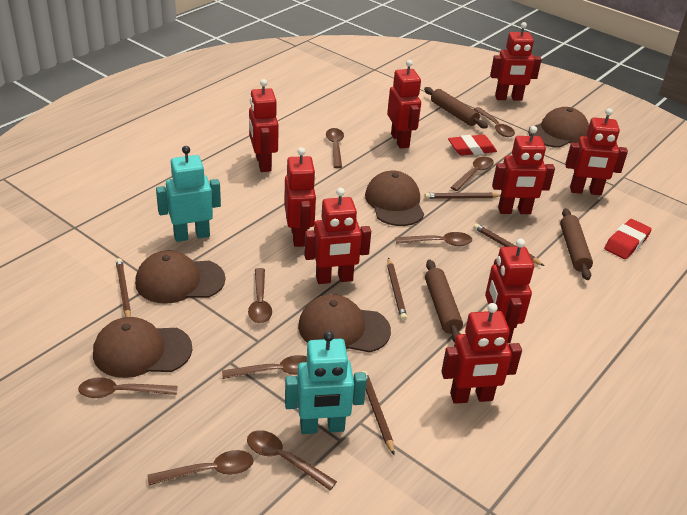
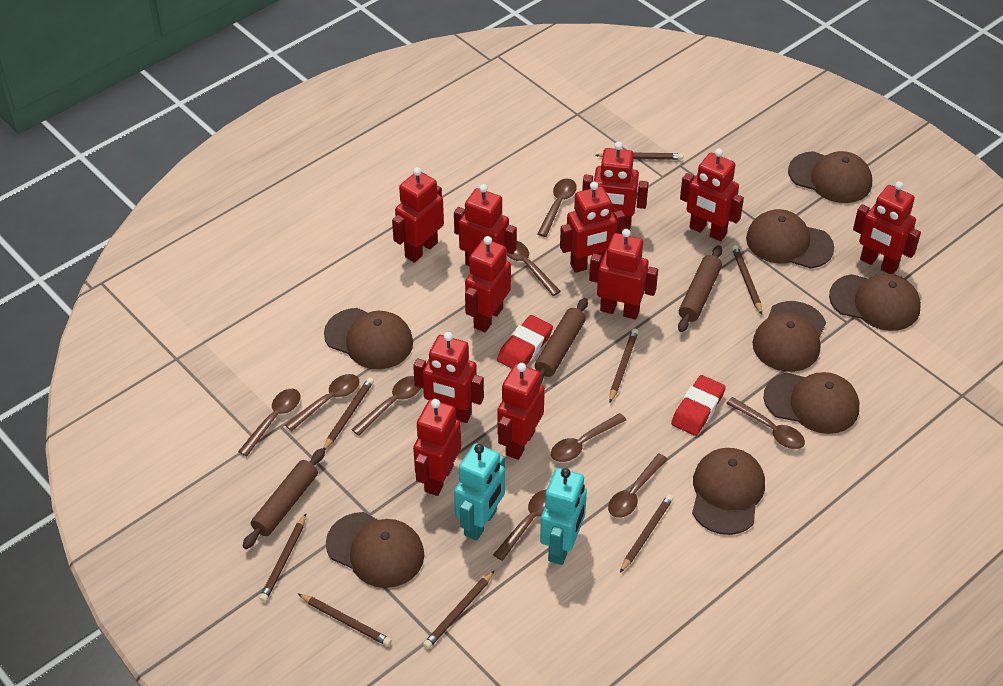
brown cap: [93,317,192,378] [135,251,225,304] [298,294,391,352] [365,171,424,226] [528,107,589,148] = 5 -> [324,308,413,369] [326,512,424,588] [692,448,765,535] [746,209,834,269] [752,301,826,372] [763,372,859,434] [788,151,872,203] [829,274,921,331] = 8
brown pencil: [116,258,131,317] [362,371,394,455] [387,258,407,321] [425,193,501,199] [473,223,544,266] = 5 -> [259,514,306,602] [298,594,392,646] [323,377,374,450] [423,570,495,649] [595,153,683,160] [609,329,638,402] [620,494,674,573] [732,245,762,315] = 8
red robot: [249,79,279,172] [284,147,316,247] [304,188,371,284] [387,60,421,149] [441,303,522,404] [485,239,534,343] [490,22,542,101] [492,126,555,214] [565,108,628,195] = 9 -> [392,167,444,263] [413,332,484,423] [413,399,461,496] [454,184,517,266] [465,236,511,332] [497,363,545,460] [560,182,625,273] [582,142,649,230] [589,229,658,320] [680,148,744,242] [853,181,921,274] = 11

